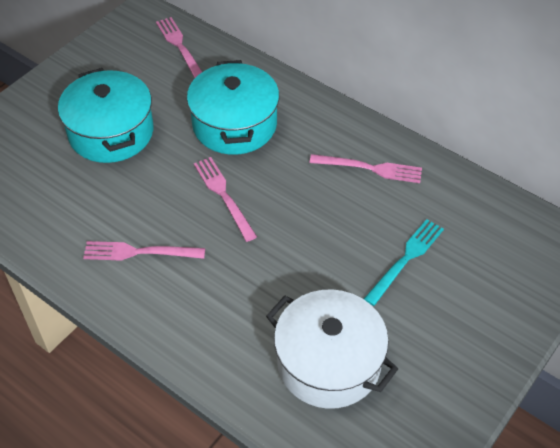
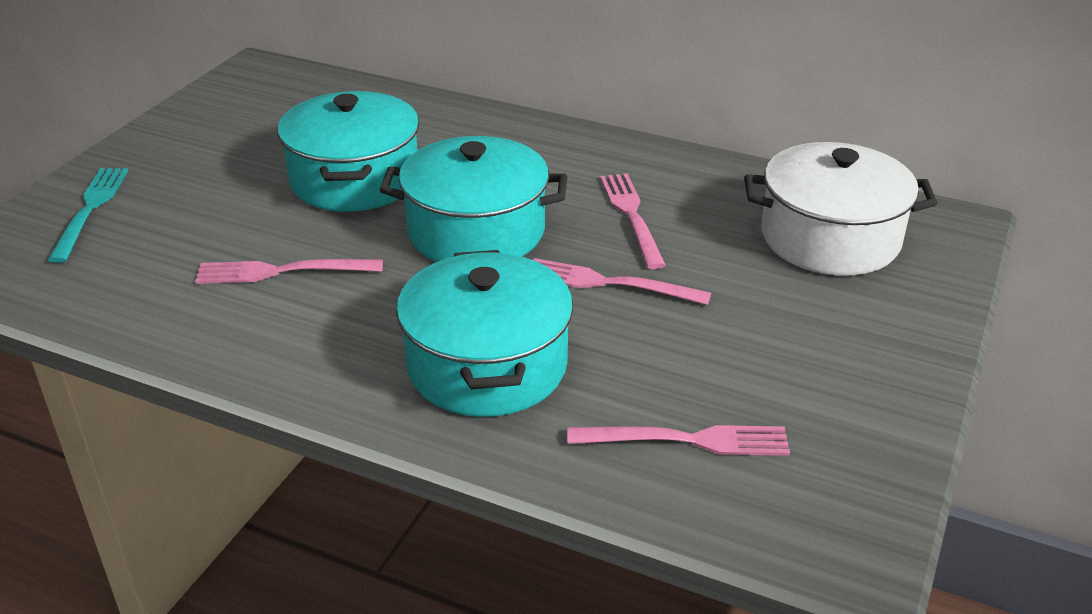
turquoise pot: [58,68,153,163] [187,60,279,155] = 2 -> [278,91,419,212] [380,136,568,262] [396,250,573,417] = 3

